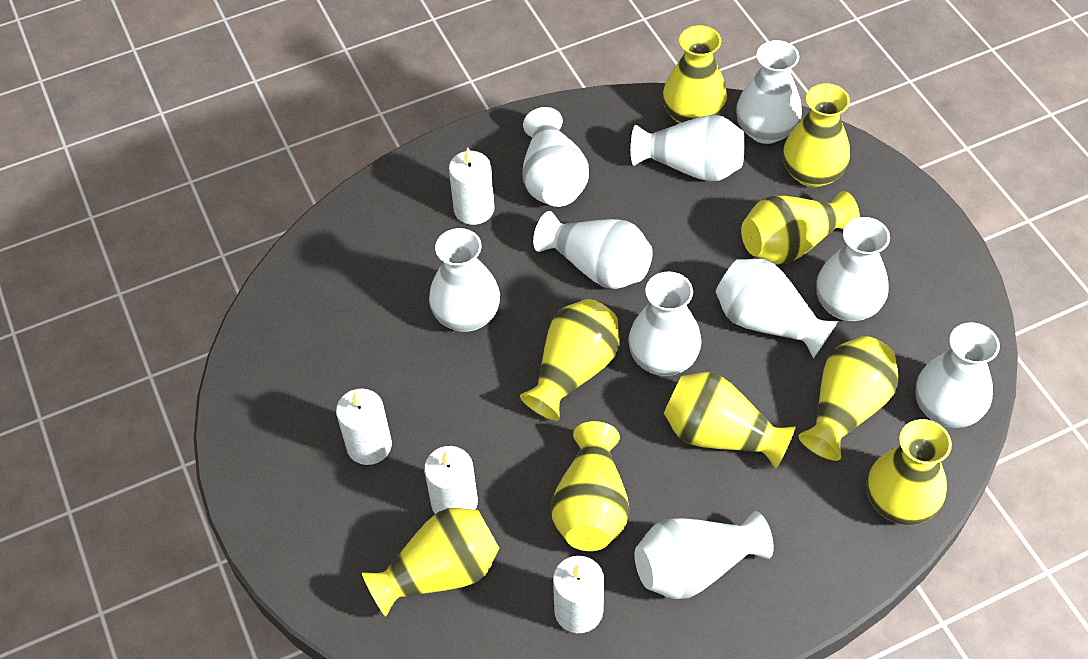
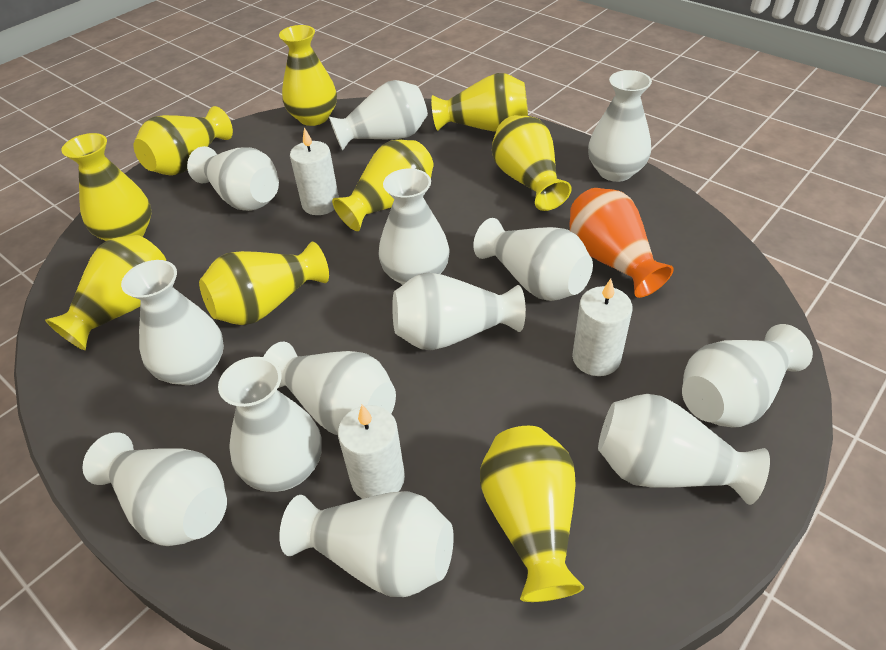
orange vase: none = 0 -> [569,188,674,298] = 1
white candle: [336,389,392,465] [424,446,478,514] [449,148,494,225] [553,556,604,633] = 4 -> [290,127,339,215] [338,405,405,499] [572,279,633,376] = 3
white vase: [429,228,500,332] [523,107,589,207] [533,211,653,289] [628,272,702,376] [631,114,745,182] [635,511,774,599] [716,259,838,358] [736,40,802,144] [816,217,890,321] [916,322,1000,428] = 10 -> [82,432,227,546] [121,260,224,385] [187,146,279,211] [218,357,322,492] [263,342,396,435] [279,491,454,597] [329,80,428,151] [379,168,450,285] [392,272,526,350] [473,218,593,301] [588,70,652,182] [598,394,770,505] [682,324,813,428] = 13

